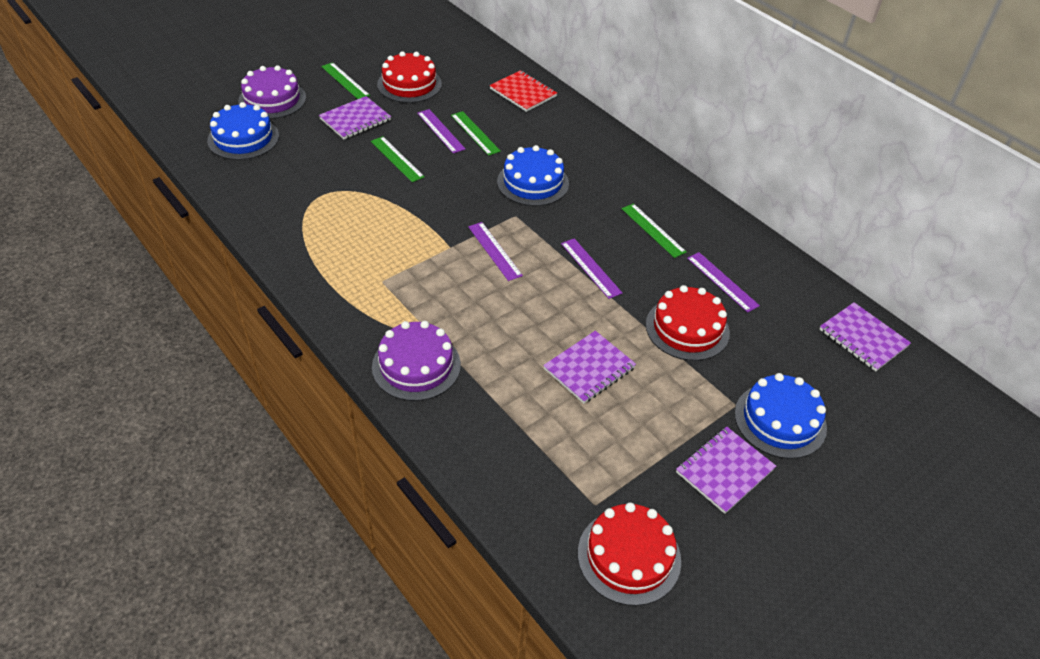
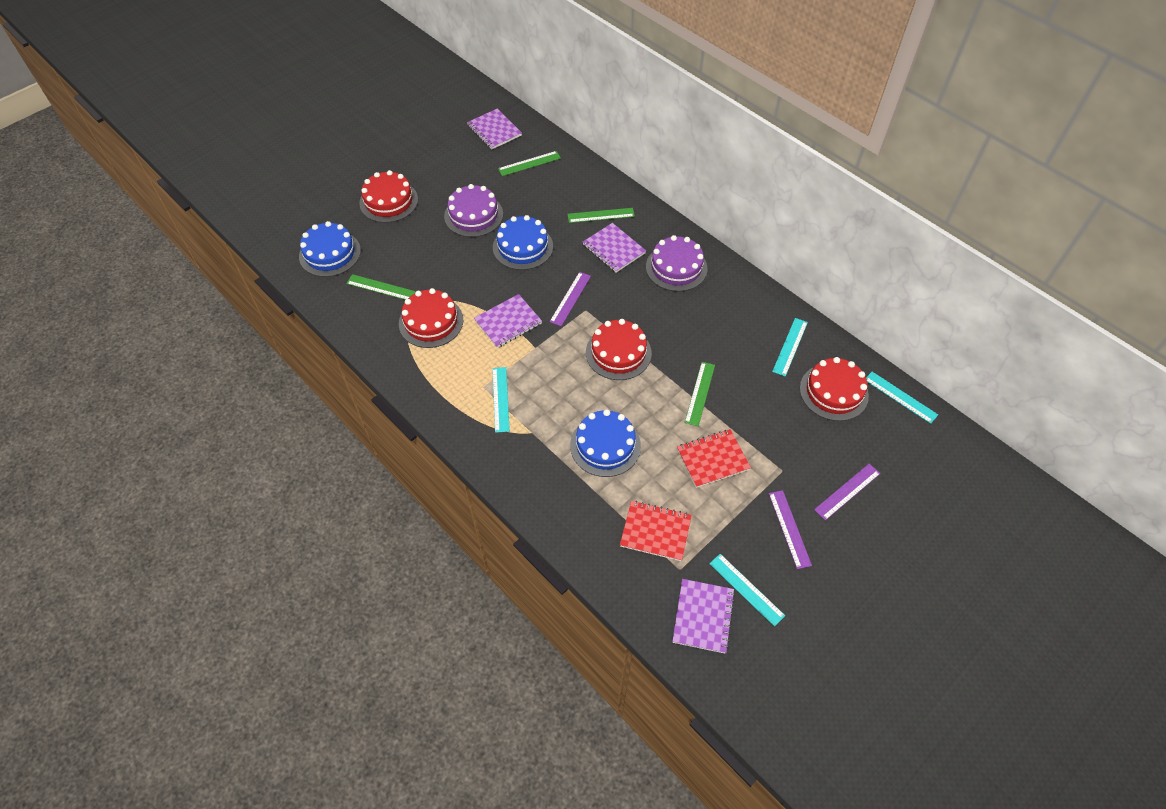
purple ruler: [417,109,466,153] [468,222,523,281] [561,238,622,299] [687,252,760,313] = 4 -> [549,272,591,326] [769,490,812,569] [814,464,880,520] = 3
red cake: [377,51,442,103] [578,502,681,606] [646,285,730,361] = 3 -> [359,170,418,223] [399,288,463,348] [586,319,652,380] [800,357,869,421] = 4
red notebook: [490,70,557,112] = 1 -> [620,501,692,561] [677,429,751,488] = 2
turquoise ruler: none = 0 -> [492,367,510,433] [709,554,785,627] [772,318,808,376] [866,372,938,424] = 4

